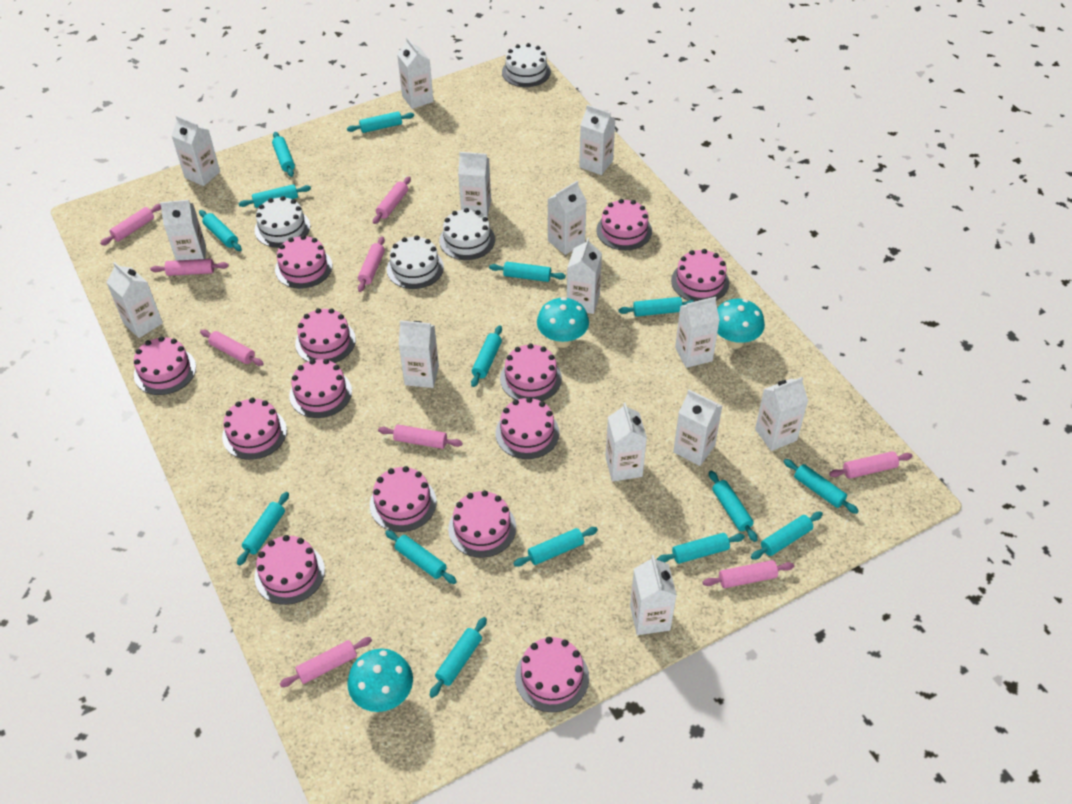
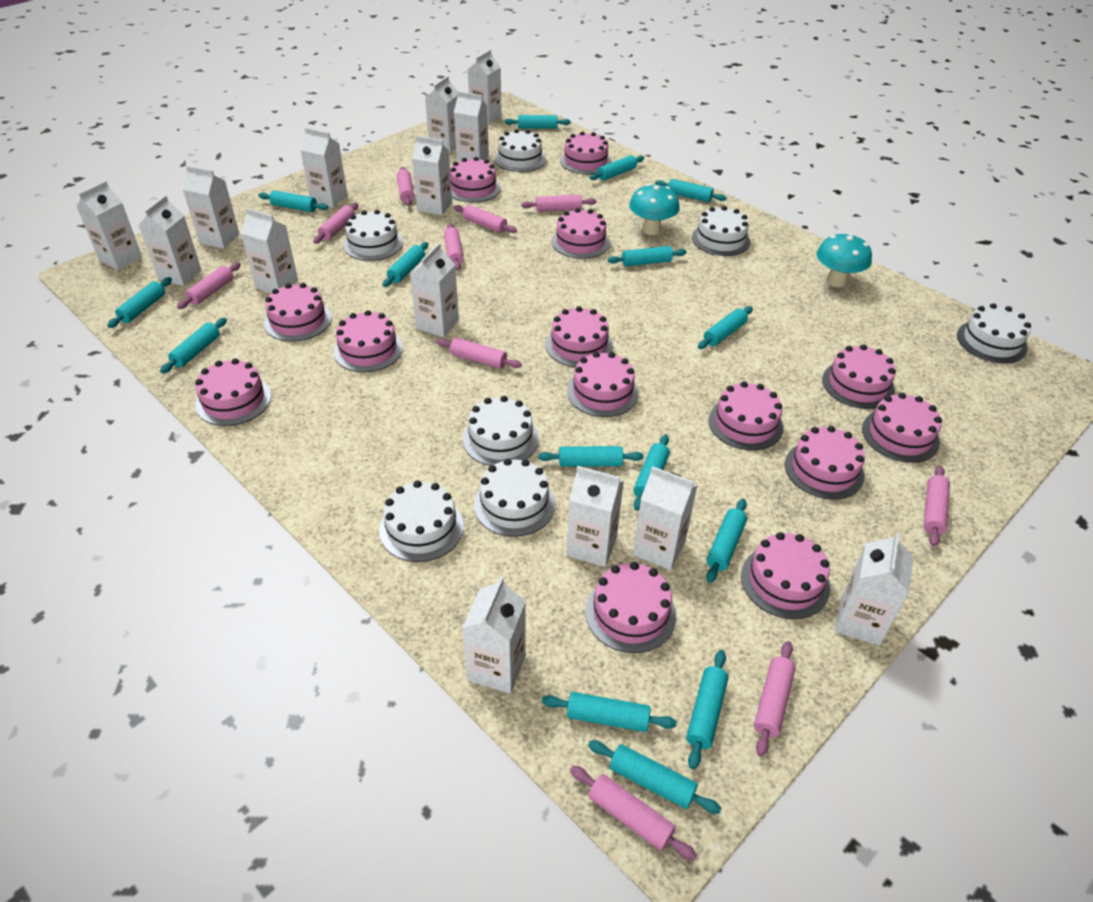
pink cake: [134,336,196,395] [222,398,287,460] [255,535,325,605] [275,235,332,289] [289,359,352,418] [295,308,356,363] [370,466,437,532] [448,490,516,558] [495,397,559,459] [500,343,562,401] [515,637,589,712] [596,199,652,250] [671,249,729,301] = 13 -> [195,358,271,426] [264,283,332,341] [333,310,403,372] [450,157,501,202] [546,306,613,367] [551,208,610,259] [560,131,612,174] [567,352,639,417] [585,562,676,653] [709,381,784,451] [741,532,830,619] [785,426,865,500] [822,344,896,409] [862,393,942,463] = 14
pink rolling pin: [100,204,161,245] [150,259,229,276] [200,330,264,366] [279,637,372,687] [358,236,385,292] [373,177,411,224] [378,425,463,449] [703,560,794,588] [829,451,913,479] = 9 -> [177,262,241,309] [313,203,358,244] [397,167,414,206] [436,338,522,369] [444,224,464,270] [454,205,517,233] [521,195,596,212] [570,766,697,861] [754,641,796,756] [924,466,950,547] = 10
turquoise mushroom: [348,649,413,712] [537,297,589,348] [717,299,765,349] = 3 -> [629,184,680,235] [817,233,872,287] = 2
white cake: [255,196,310,248] [387,235,444,289] [439,208,495,260] [502,43,551,87] = 4 -> [343,210,403,261] [379,481,464,562] [463,396,539,466] [474,458,555,537] [495,129,546,172] [692,206,750,256] [957,303,1031,363] = 7

